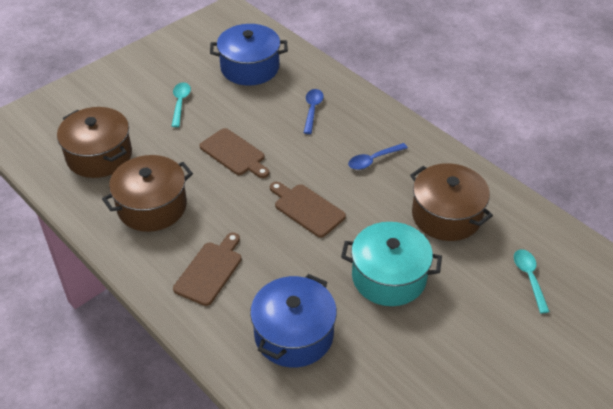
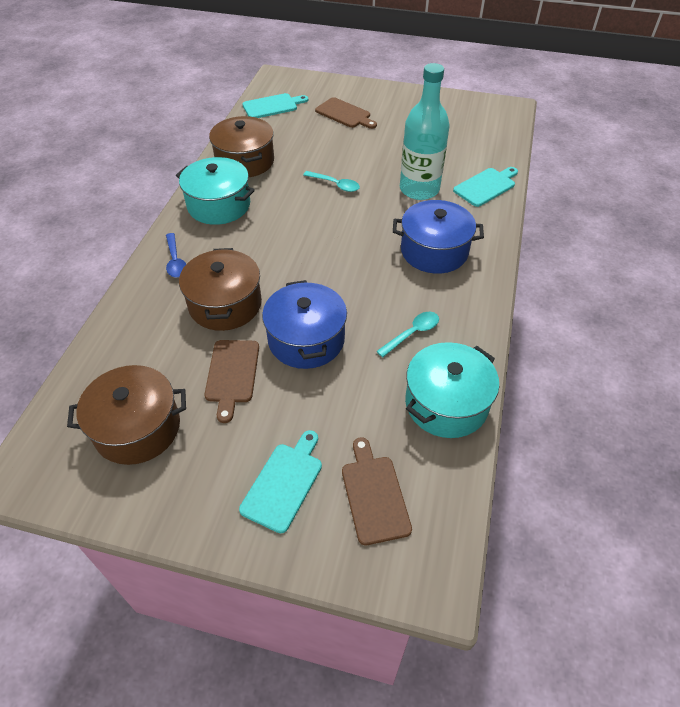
blue spoon: [304,89,324,134] [348,143,408,170] = 2 -> [166,233,186,277] = 1
turquoise bottle: none = 0 -> [400,63,450,200] = 1
turquoise cutting board: none = 0 -> [239,430,322,533] [242,93,308,118] [453,167,518,207] = 3
turquoise pot: [341,222,442,306] = 1 -> [176,157,255,225] [405,342,499,438] = 2

